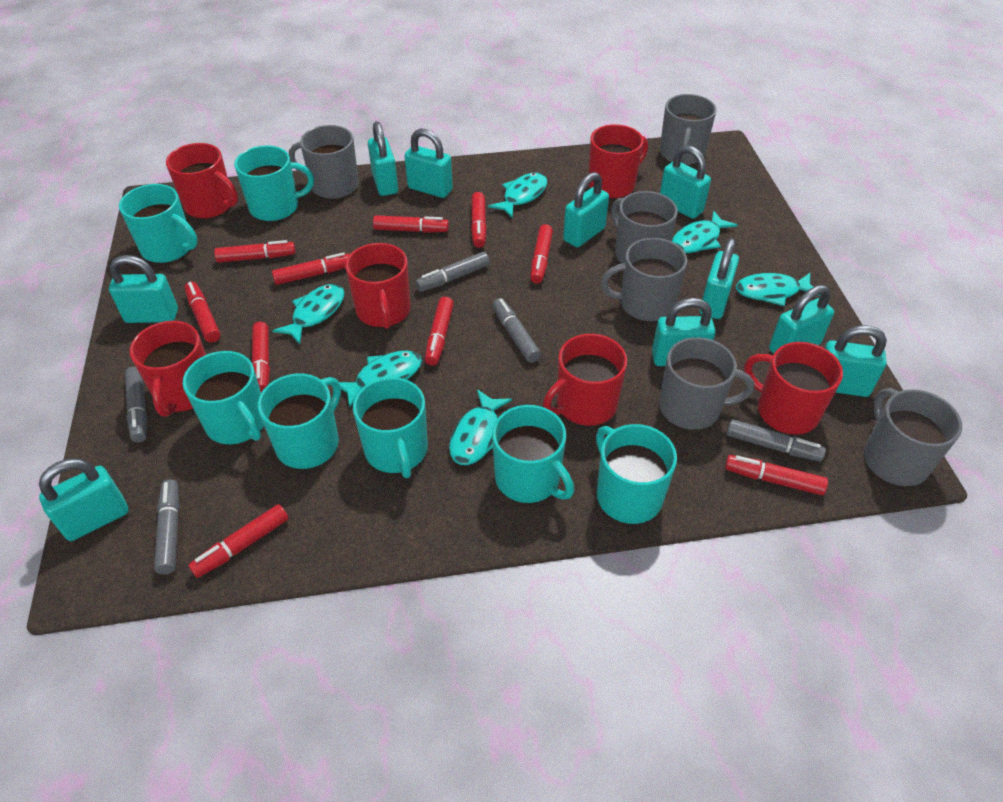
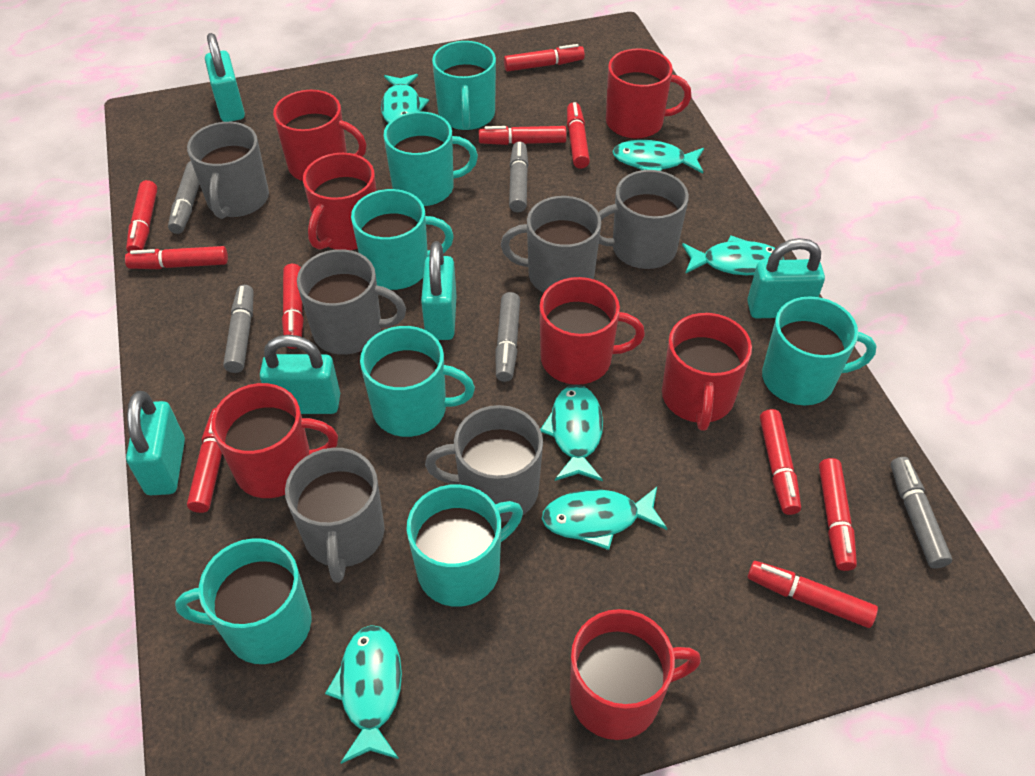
red mug: [130,321,206,417] [166,143,238,219] [345,243,411,329] [543,334,627,426] [588,124,648,199] [744,342,843,435] = 6 -> [211,383,338,498] [273,90,367,181] [303,153,376,251] [540,277,645,385] [570,609,701,740] [606,48,691,139] [662,313,752,431] = 7
turquoise padlock: [39,458,128,541] [109,255,178,323] [368,121,398,196] [405,129,453,198] [563,172,609,247] [652,298,715,366] [660,145,711,219] [700,238,739,319] [769,285,834,353] [825,325,887,397] = 10 -> [126,391,185,495] [205,33,245,122] [260,335,340,414] [421,241,457,340] [747,238,825,319] = 5

